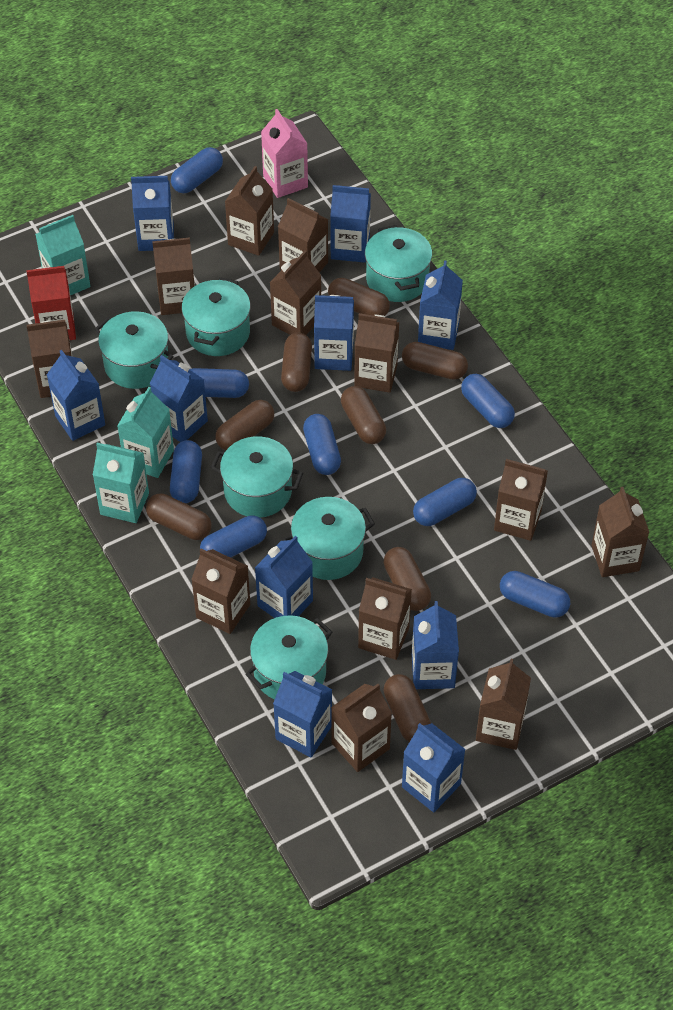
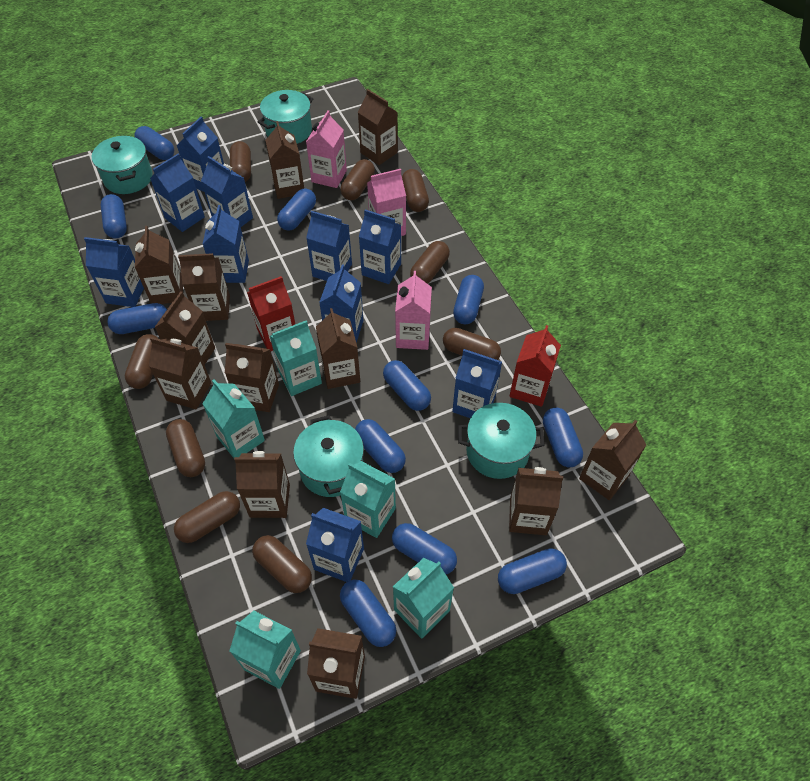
blue capsule: [170,440,202,503] [171,147,223,193] [189,368,249,398] [200,515,267,558] [303,414,341,475] [413,478,477,526] [461,374,515,428] [500,571,570,618] = 8 -> [101,194,127,238] [107,303,167,334] [134,126,174,160] [277,188,316,231] [340,580,396,647] [355,419,406,473] [383,360,431,411] [392,523,457,574] [453,275,484,324] [498,548,567,594] [543,408,583,467] = 11
brown capsule: [146,494,212,540] [215,400,274,450] [281,333,312,392] [328,278,390,316] [341,386,386,444] [384,547,431,611] [384,674,431,742] [402,342,468,380] = 8 -> [125,334,159,389] [166,419,205,477] [174,491,240,543] [230,141,251,182] [252,535,312,593] [341,159,375,200] [402,169,429,212] [410,241,450,284] [443,328,501,360] = 9
pink carton: [261,109,308,198] = 1 -> [306,110,347,188] [367,169,406,236] [395,271,432,350] = 3
red carton: [26,266,76,340] = 1 -> [247,276,295,351] [509,325,561,407] = 2
turquoise carton: [35,215,90,295] [93,443,149,523] [117,387,174,478] = 3 -> [203,379,265,458] [230,611,301,689] [270,320,322,396] [340,461,396,538] [393,558,454,639] = 5
turquoise pot: [95,311,174,389] [182,277,251,356] [211,436,303,518] [246,615,332,700] [282,497,375,580] [365,225,432,302] = 6 -> [92,136,153,194] [258,90,313,144] [293,415,364,497] [458,403,545,479] = 4

